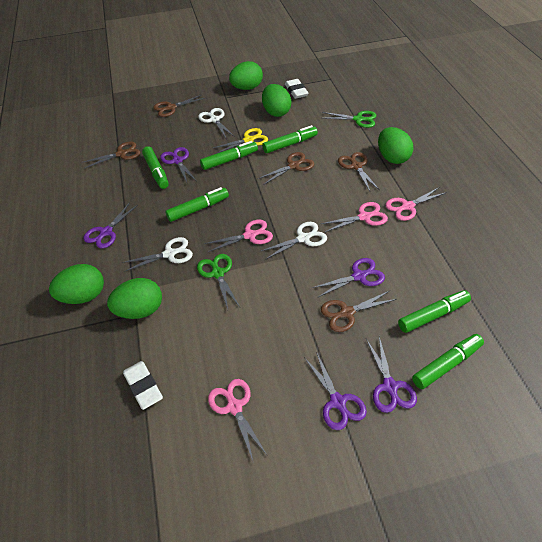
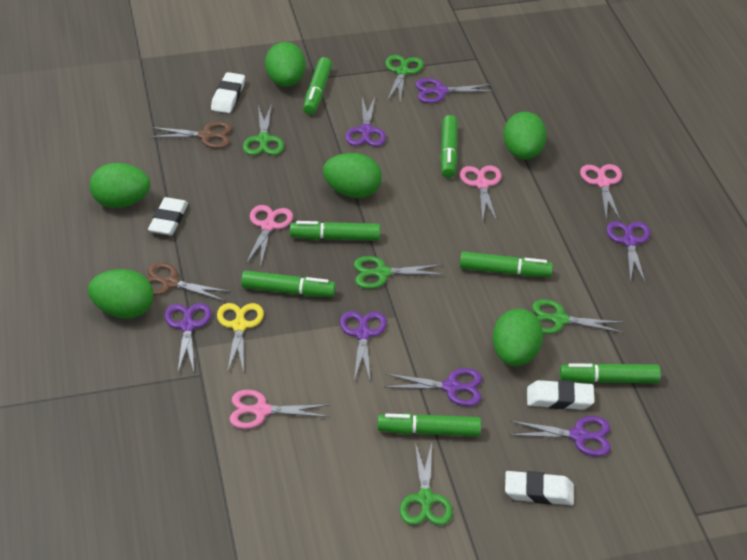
brown scissors: [82,141,140,169] [153,95,205,117] [258,152,314,185] [321,291,397,332] [338,152,380,191] = 5 -> [147,262,231,301] [149,122,232,148] = 2
green egg: [49,264,104,304] [107,278,162,319] [229,61,263,90] [262,84,291,117] [378,127,413,164] = 5 -> [88,269,154,319] [89,163,150,208] [265,42,306,87] [323,153,382,198] [493,309,543,366] [503,112,547,160] = 6
green marker: [142,146,169,189] [165,187,229,222] [200,141,258,170] [262,125,318,153] [398,290,471,333] [412,334,484,389] = 6 -> [241,271,336,297] [290,221,380,241] [303,57,332,115] [378,413,481,436] [440,115,458,178] [460,252,553,277] [559,363,661,383] = 7
green scissors: [197,254,240,309] [322,111,376,128] = 2 -> [243,104,284,155] [354,256,445,289] [385,55,424,102] [399,442,453,525] [532,299,624,334] = 5
purple scissors: [84,202,138,248] [160,147,196,185] [304,352,367,430] [312,258,385,298] [366,337,417,413] = 5 -> [164,303,212,372] [340,311,387,380] [345,97,386,147] [384,368,482,406] [415,78,495,103] [510,416,611,457] [606,221,650,282] = 7
white eraser: [123,361,163,410] [285,79,309,99] = 2 -> [148,197,188,235] [211,72,245,113] [505,471,574,505] [527,380,595,410] = 4
white scissors: [122,237,193,272] [198,108,235,138] [261,222,327,260] = 3 -> none = 0

